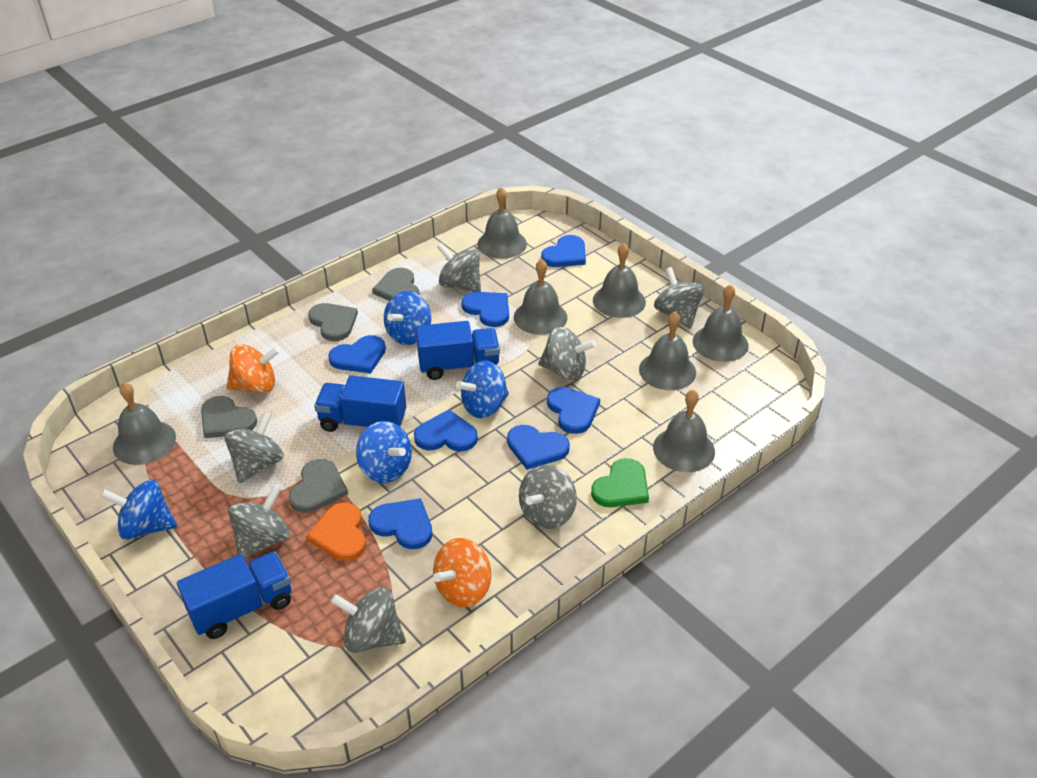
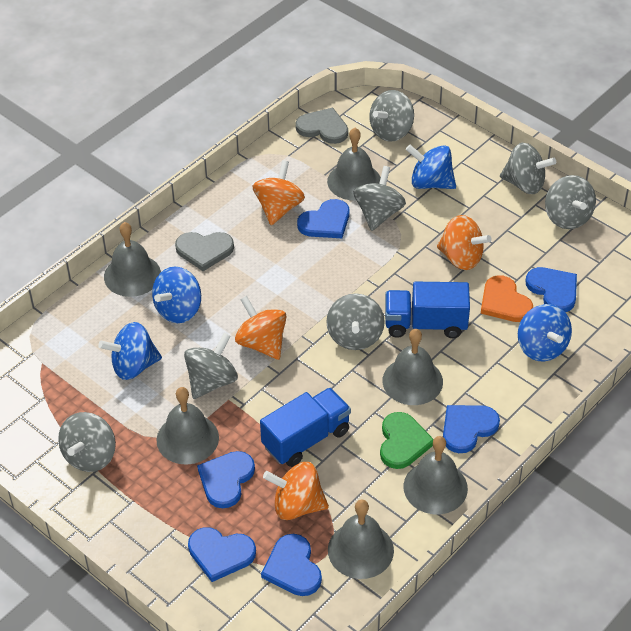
blue heart: [328,335,386,374] [368,498,432,549] [414,410,478,452] [461,292,509,327] [507,425,570,470] [541,235,586,267] [547,387,600,434] = 7 -> [188,527,256,582] [197,451,255,508] [261,534,322,596] [297,199,350,238] [443,405,500,453] [526,267,577,312] = 6
blue truck: [177,552,291,639] [314,376,406,432] [416,321,500,380] = 3 -> [260,388,351,467] [385,282,470,338] = 2
grey bell: [113,382,176,465] [477,187,527,259] [514,259,568,335] [593,243,646,318] [639,312,696,390] [653,390,715,472] [693,284,748,362] = 7 -> [104,222,161,297] [156,387,219,465] [327,128,381,201] [328,500,394,579] [383,329,443,405] [403,436,468,514] = 6
grey heart: [201,396,257,438] [289,459,348,513] [308,303,358,341] [372,268,419,301] = 4 -> [175,232,234,271] [295,108,348,144] = 2
orange spinning top: [227,344,280,393] [433,538,491,607] = 2 -> [235,296,286,360] [252,160,305,225] [263,462,329,520] [437,215,491,270] = 4

